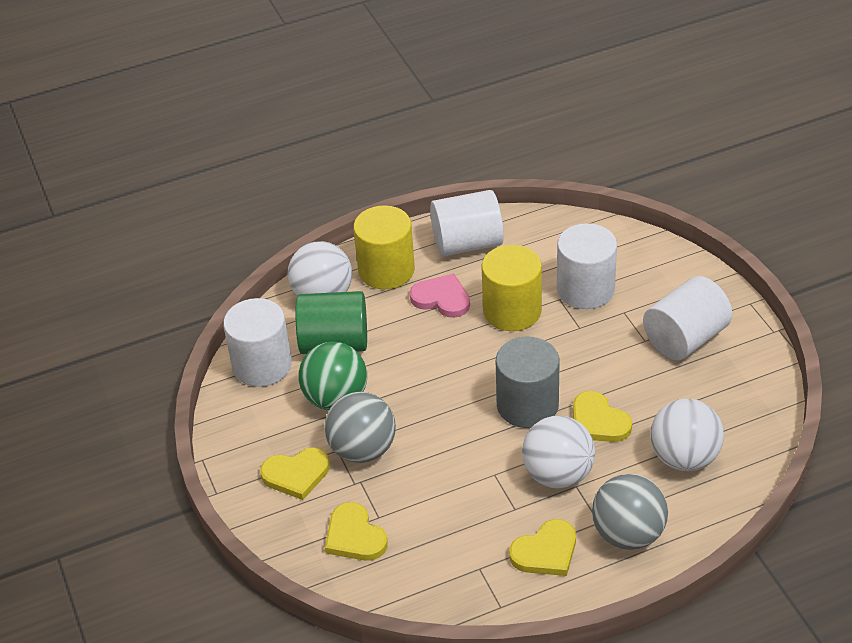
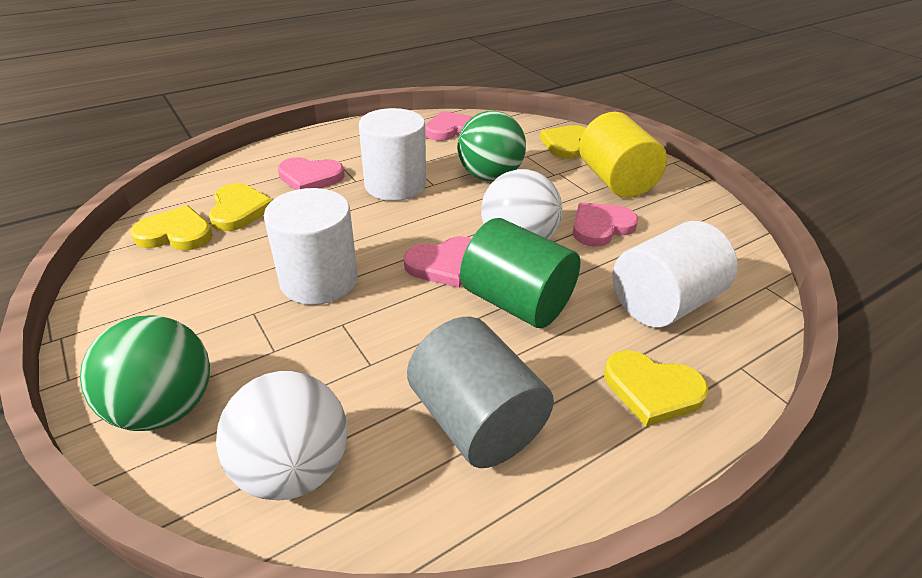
green ball: [298,342,367,410] = 1 -> [80,315,210,431] [457,111,526,181] = 2
grey ball: [324,392,396,463] [592,474,668,550] = 2 -> none = 0
pink heart: [410,273,470,318] = 1 -> [278,157,345,190] [404,236,471,288] [425,111,473,141] [573,202,639,247] = 4
white ball: [288,241,352,296] [522,416,595,488] [650,399,724,471] = 3 -> [216,371,348,501] [481,169,562,239] = 2
white cylinder: [223,298,292,387] [430,190,504,256] [557,223,617,309] [643,276,732,360] = 4 -> [264,188,358,305] [359,108,426,201] [613,221,738,327] = 3
yellow cylinder: [353,205,415,289] [481,245,542,331] = 2 -> [579,112,667,198] = 1

